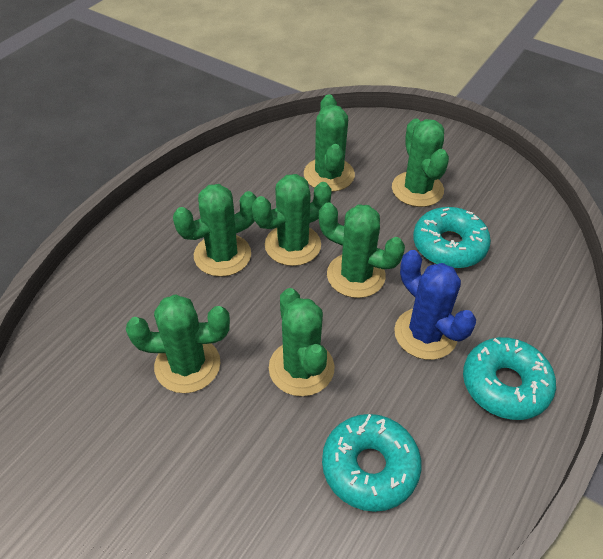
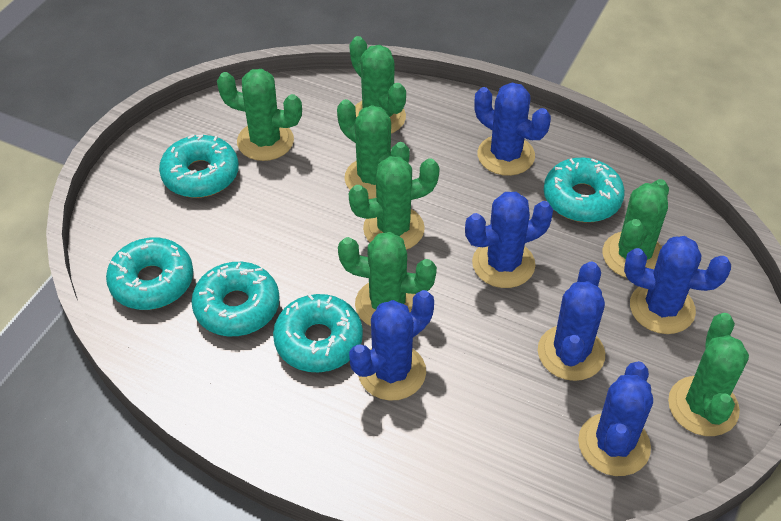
blue cactus: [394,250,476,360] = 1 -> [349,290,434,401] [465,192,553,288] [474,83,551,176] [538,261,605,381] [578,361,653,476] [624,236,731,334] = 6
turquoise donut: [322,414,421,512] [413,207,491,268] [463,337,556,420] = 3 -> [106,237,193,310] [159,135,239,198] [191,262,280,336] [273,294,363,372] [544,158,625,222] = 5

